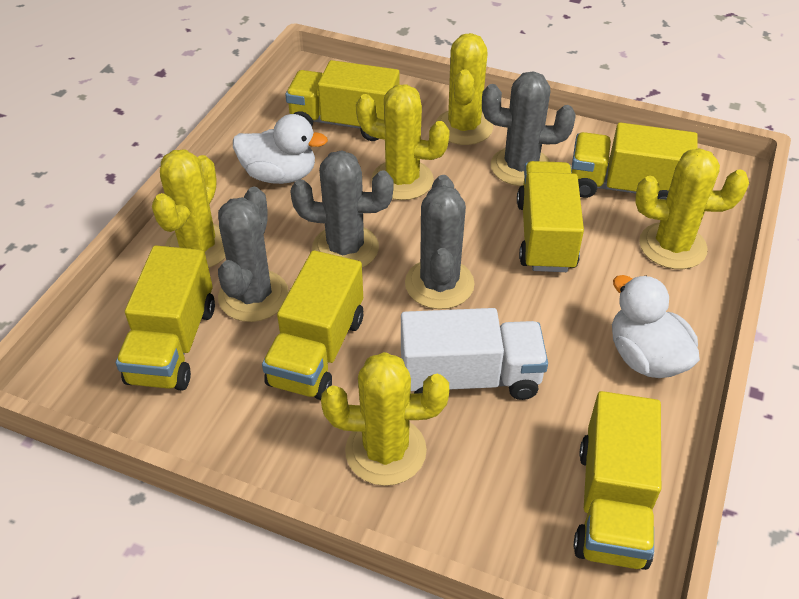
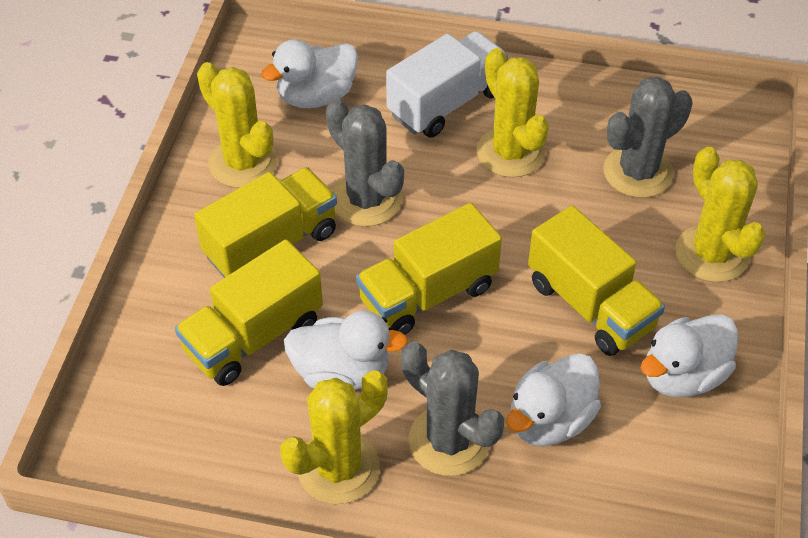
grey cactus: [218,187,289,322] [290,150,394,268] [405,175,475,309] [482,71,576,186] = 4 -> [326,99,404,227] [401,342,504,476] [603,77,693,198] = 3
white duck: [233,114,328,184] [612,275,700,378] = 2 -> [261,39,358,108] [284,310,408,390] [506,353,601,446] [641,314,738,397] = 4
yellow cactus: [152,149,226,268] [321,352,449,486] [356,84,450,200] [435,33,493,145] [635,148,749,269] = 5 -> [197,62,278,188] [280,370,388,504] [476,48,549,178] [675,147,766,282] = 4
yellow truck: [116,245,215,391] [262,250,363,400] [285,60,400,141] [517,161,584,272] [571,122,698,200] [574,391,661,570] = 6 -> [175,239,323,386] [194,167,337,278] [356,203,502,335] [528,205,665,356] = 4

